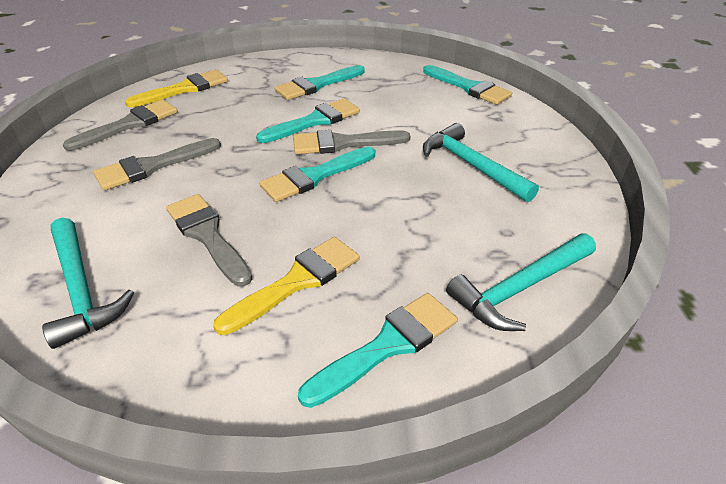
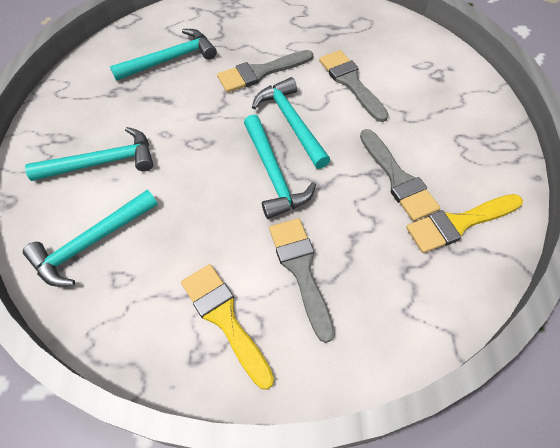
turquoise brush: [256,98,360,143] [259,147,375,202] [274,65,365,100] [298,293,458,408] [423,65,512,105] = 5 -> none = 0
turquoise hammer: [42,218,134,349] [423,123,539,202] [446,233,596,331] = 3 -> [23,190,158,287] [25,127,153,181] [110,29,217,81] [244,114,316,219] [252,77,330,169] = 5

